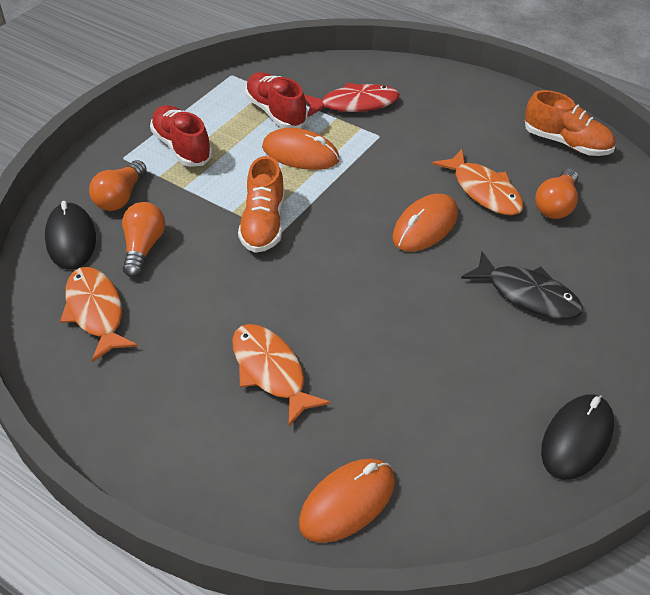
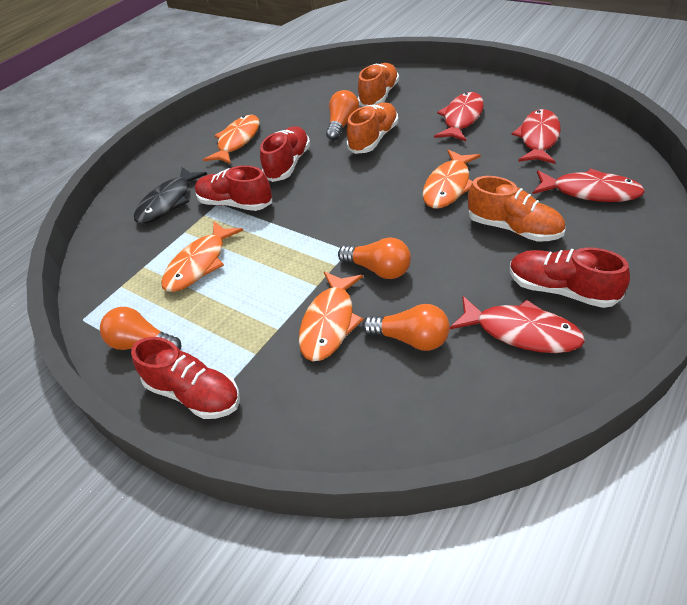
black mouse: [45,201,96,270] [541,394,614,480] = 2 -> none = 0
orange fish: [60,267,138,362] [232,324,331,426] [432,149,524,215] = 3 -> [161,221,243,292] [203,115,260,164] [299,271,364,361] [422,149,481,208] = 4
orange light bulb: [89,160,147,211] [122,202,165,278] [535,168,578,219] = 3 -> [100,307,181,350] [326,90,359,141] [338,237,411,279] [362,304,450,351] = 4
orange mouse: [262,128,340,170] [299,459,395,543] [392,194,458,252] = 3 -> none = 0
orange shoe: [238,156,285,253] [525,90,615,156] = 2 -> [347,103,398,154] [358,63,399,107] [468,176,565,241] = 3
red fish: [304,83,399,117] = 1 -> [434,92,484,141] [450,296,585,353] [511,109,561,164] [533,168,645,202] = 4
red shoe: [150,105,212,167] [245,72,308,128] = 2 -> [131,337,240,419] [195,165,272,211] [260,126,310,182] [510,247,630,308] = 4

